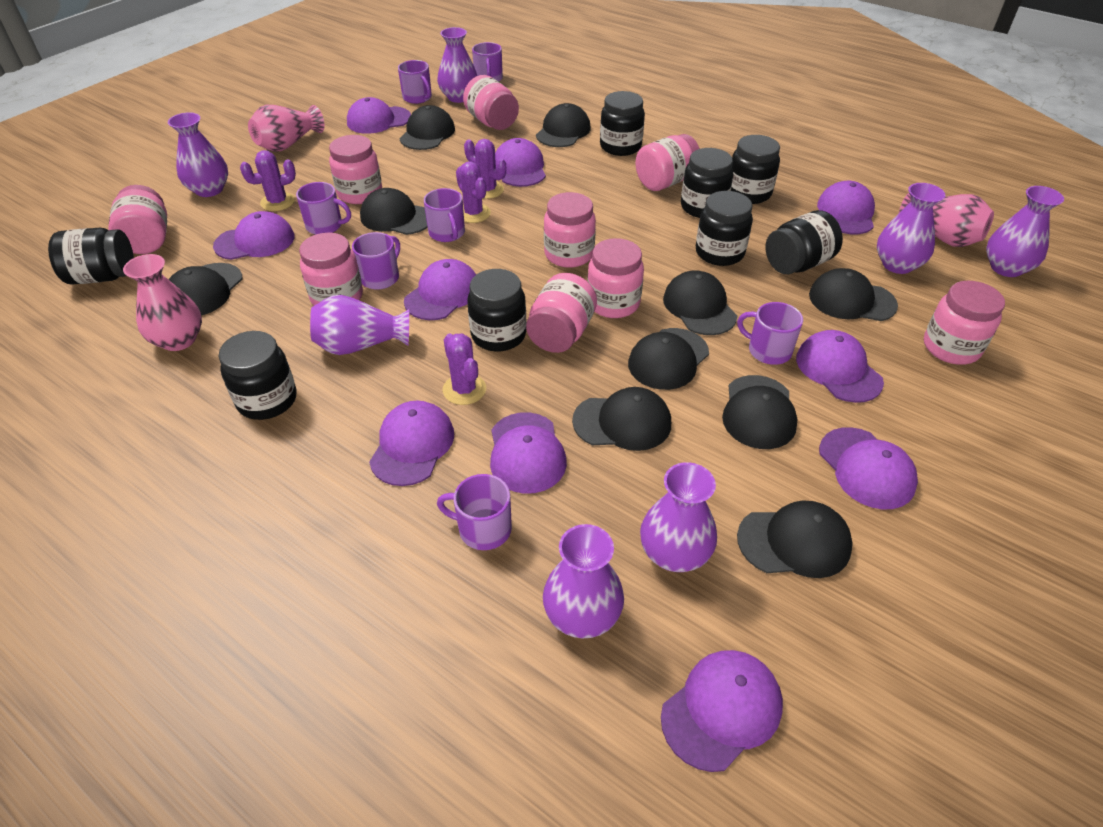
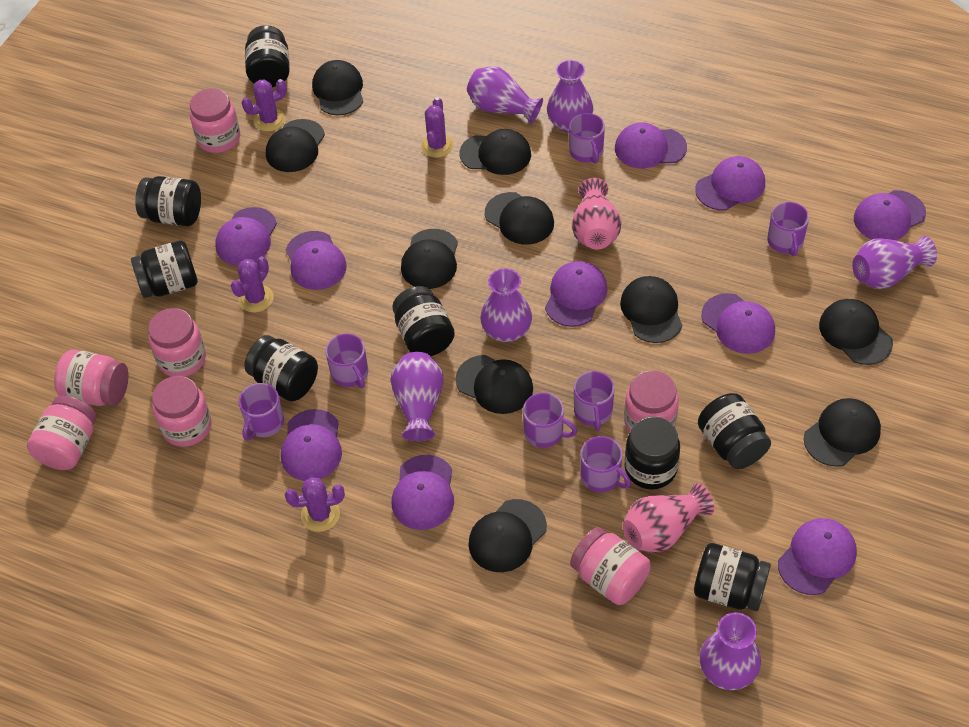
pink jar: [108,185,167,254] [299,232,363,305] [329,135,382,204] [463,75,519,130] [526,273,597,353] [544,192,596,268] [587,238,644,318] [635,134,700,191] [924,280,1005,365] = 9 -> [27,396,96,470] [54,350,129,406] [148,308,206,377] [152,376,212,447] [190,88,240,153] [570,527,651,605] [624,370,679,433] = 7
pink vase: [123,254,202,351] [248,105,325,152] [898,193,994,247] = 3 -> [572,178,621,249] [623,483,714,553] = 2
purple vase: [168,112,228,197] [310,295,409,355] [437,27,477,103] [543,524,624,638] [640,462,717,572] [877,183,945,274] [986,186,1064,277] = 7 -> [390,352,444,441] [467,66,543,124] [480,268,532,342] [547,60,593,133] [700,612,761,690] [852,236,937,289] = 6

